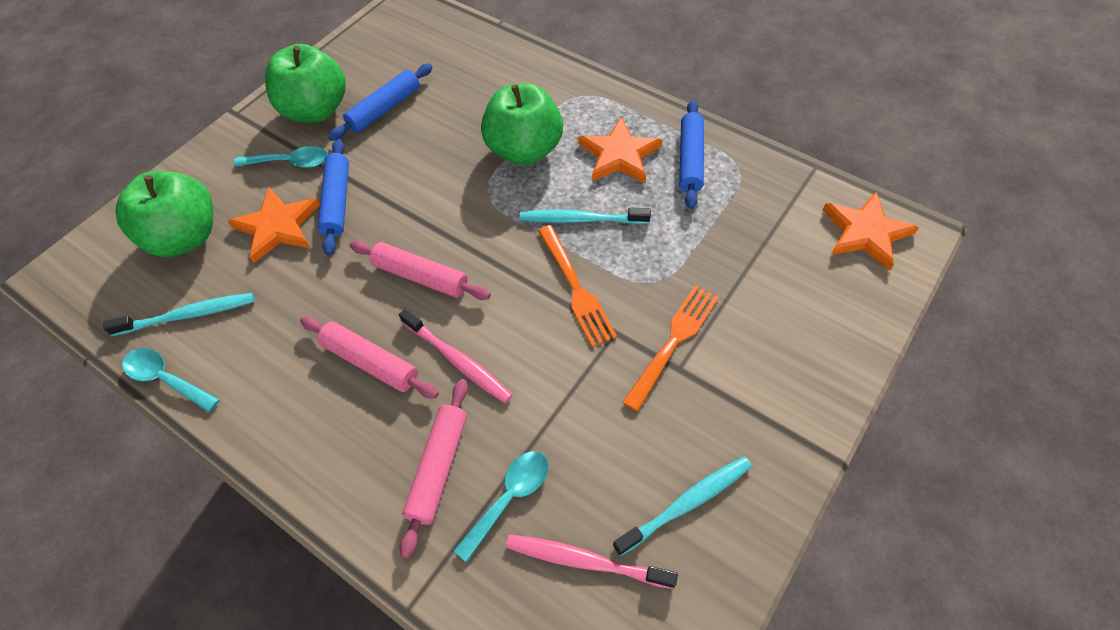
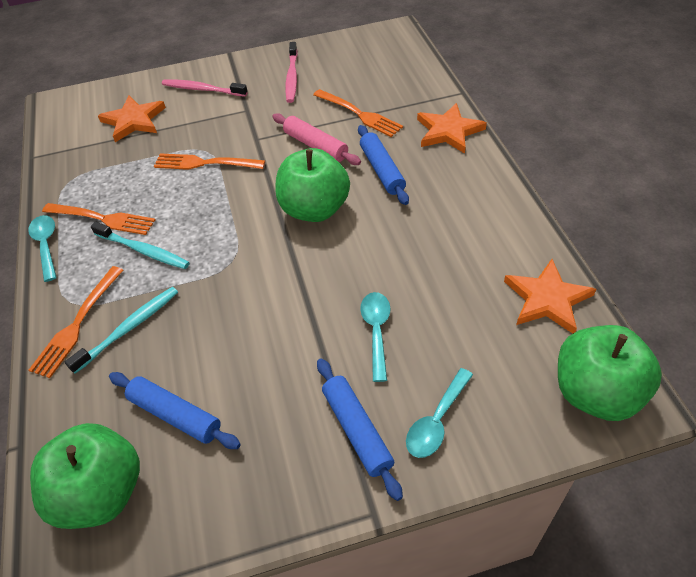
orange fork: [538,225,617,347] [622,285,719,411] = 2 -> [29,266,123,378] [42,203,155,235] [154,153,265,170] [313,89,403,137] = 4
pink rolling pin: [300,316,439,398] [350,241,491,300] [400,379,468,558] = 3 -> [272,113,361,165] = 1
turquoise toothbrush: [103,293,255,336] [520,208,651,224] [613,456,752,556] = 3 -> [65,287,178,374] [91,222,190,269] = 2

